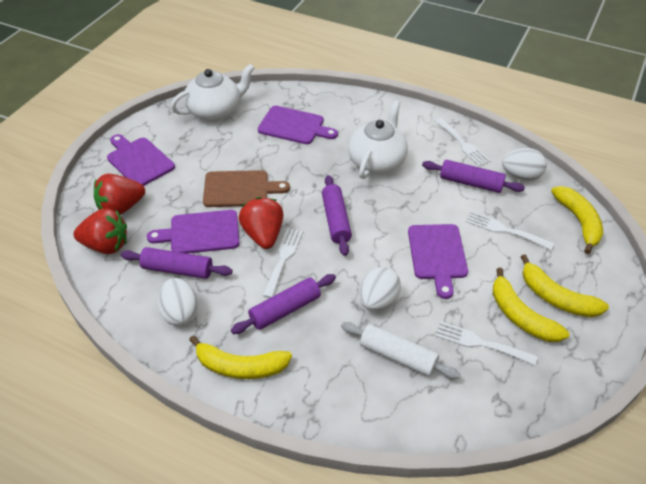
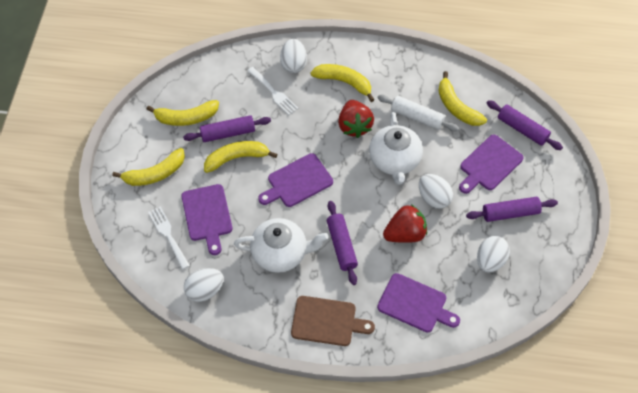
red strawberry: [73,209,127,254] [94,173,145,215] [239,197,283,249] = 3 -> [338,100,374,138] [383,204,427,243] = 2
white egg: [158,278,199,326] [359,267,401,311] [502,148,547,181] = 3 -> [184,268,224,302] [280,39,307,73] [419,174,453,209] [477,236,510,272] = 4
white fork: [263,228,303,298] [435,118,491,167] [435,321,538,365] [466,211,554,250] = 4 -> [148,206,190,270] [247,67,299,115] = 2
yellow banana: [189,335,292,379] [493,268,569,342] [521,254,609,317] [551,186,603,254] = 4 -> [113,148,185,186] [147,100,219,126] [204,141,277,173] [310,64,374,102] [438,71,487,126] = 5

